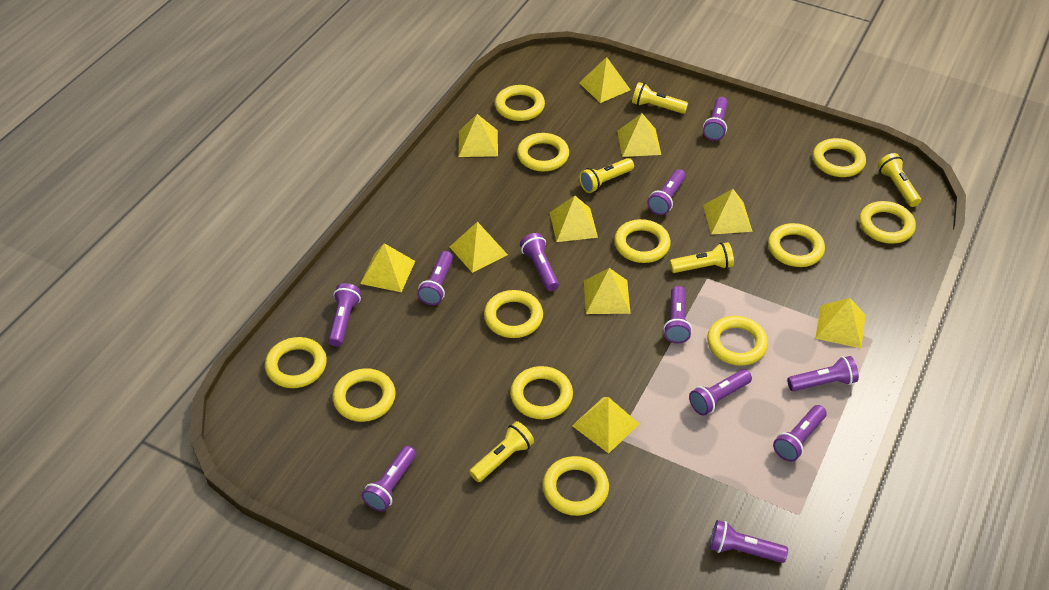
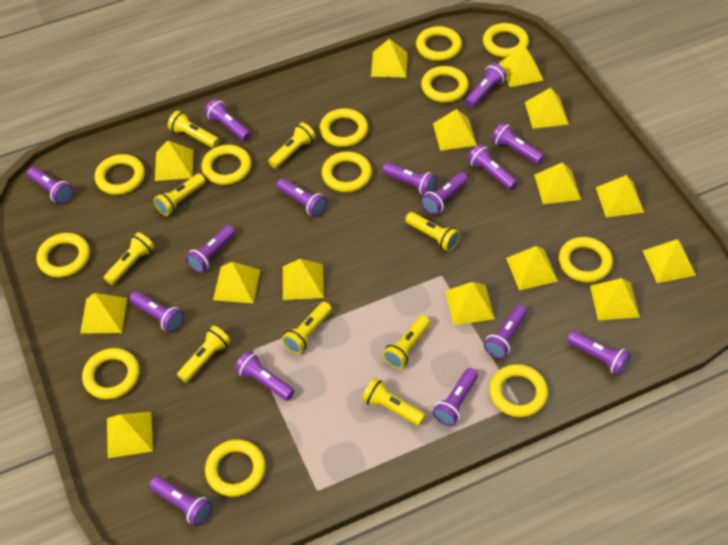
purple flashlight: [328,283,361,347] [362,446,416,512] [417,251,453,305] [520,233,559,291] [647,169,686,215] [663,286,692,343] [689,369,752,416] [703,97,728,141] [710,520,788,563] [773,405,827,462] [787,356,859,391] = 11 -> [27,167,73,204] [129,291,184,333] [149,476,212,526] [186,225,235,273] [204,98,251,141] [235,351,294,401] [277,178,327,217] [382,162,437,195] [421,172,468,215] [433,368,478,426] [465,63,507,108] [467,144,518,190] [484,305,527,359] [491,123,544,164] [567,331,631,375] = 15
yellow flashlight: [469,421,534,482] [579,158,634,193] [632,82,688,114] [670,242,734,273] [877,153,921,207] = 5 -> [104,232,155,285] [154,173,206,216] [168,110,219,148] [177,325,231,383] [268,122,316,168] [282,302,332,354] [362,378,425,426] [383,315,430,369] [405,212,460,252] = 9
yellow pyramid: [360,243,415,292] [450,222,508,273] [459,114,498,157] [550,196,598,242] [572,397,639,454] [579,57,630,103] [584,268,631,314] [617,113,661,157] [703,189,753,235] [815,298,866,348] = 10 -> [80,293,127,334] [107,412,153,458] [155,140,193,181] [213,262,260,303] [283,259,324,300] [371,39,408,78] [433,109,477,151] [445,282,495,325] [499,46,544,87] [506,246,558,290] [525,88,569,129] [534,162,581,204] [590,278,640,320] [596,175,644,217] [643,239,696,283] = 15

